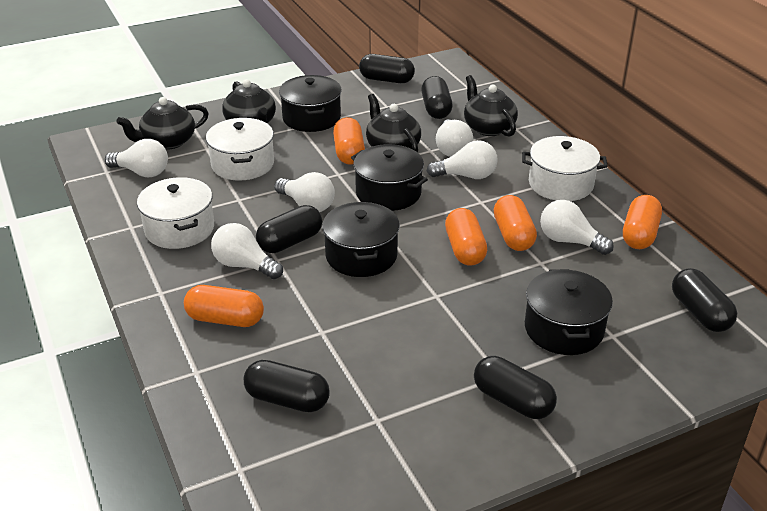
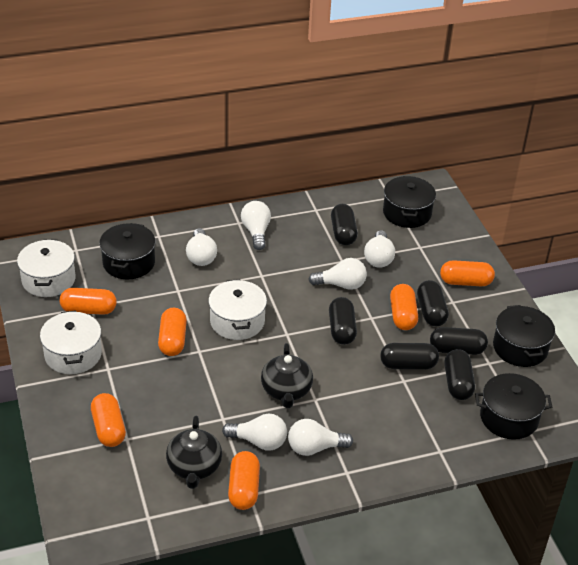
black teapot: [116,97,209,150] [222,79,276,123] [366,94,421,153] [464,75,518,137] = 4 -> [166,416,222,489] [261,343,313,408] = 2
orange capsule: [184,285,264,327] [333,117,365,165] [445,208,487,266] [494,195,537,251] [623,195,662,249] = 5 -> [60,288,117,315] [91,393,126,447] [158,308,187,356] [228,451,260,510] [390,284,418,330] [440,260,495,286] = 6

